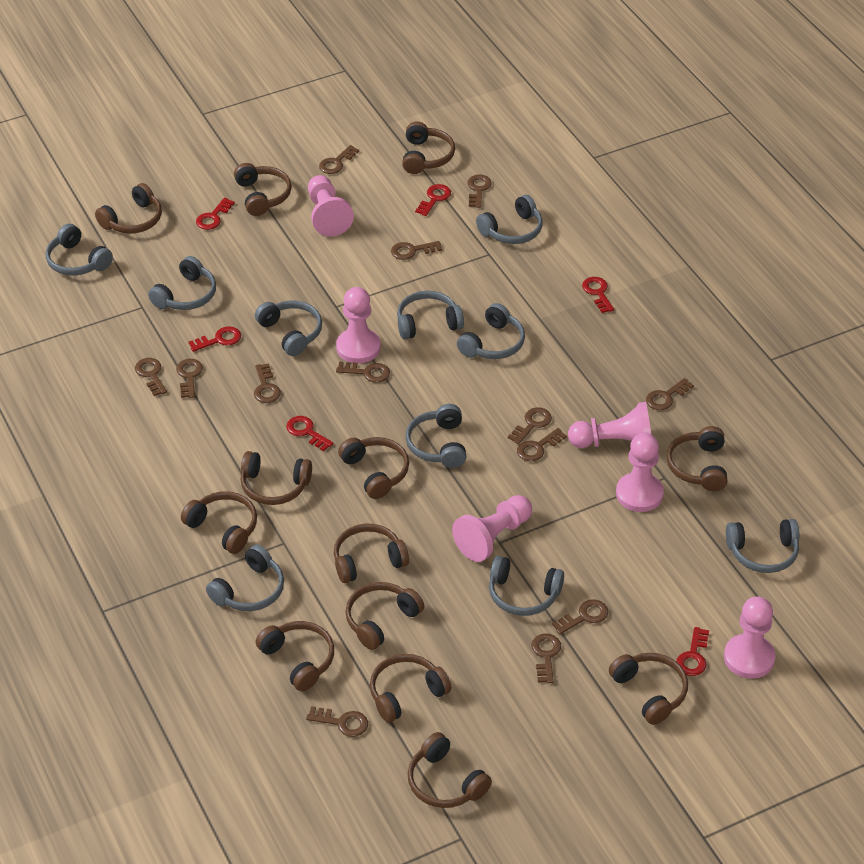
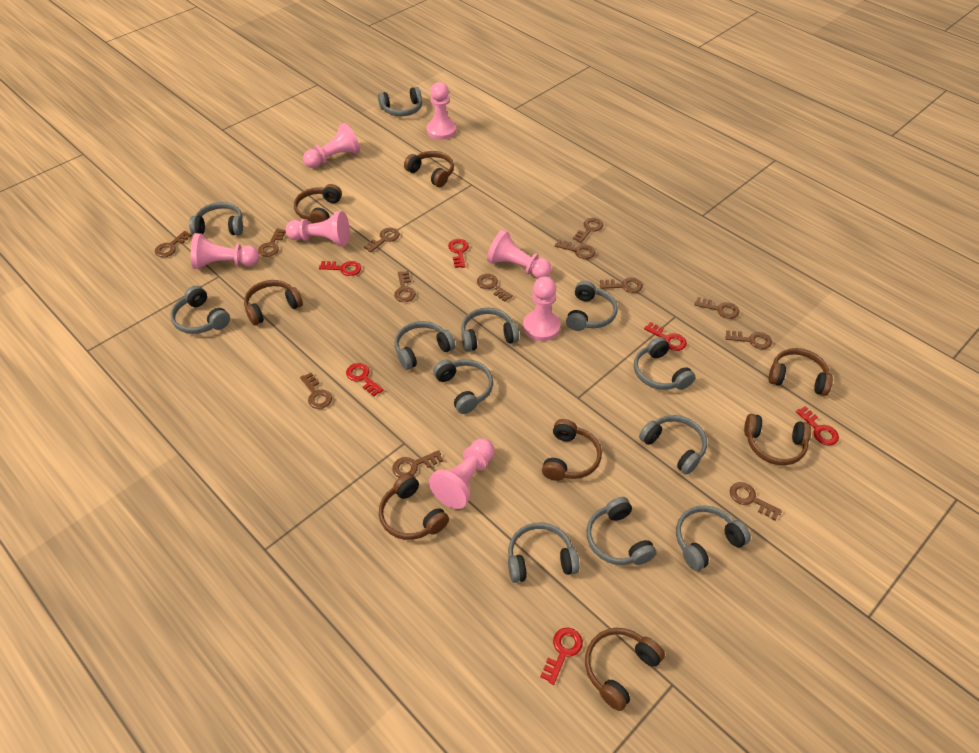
brown headphones: [95,183,162,233] [181,491,257,554] [234,163,292,216] [241,451,312,505] [256,621,334,691] [334,524,409,583] [338,437,409,499] [345,582,424,650] [370,654,451,723] [402,121,455,174] [408,732,492,808] [609,653,688,725] [666,426,727,491] = 13 -> [244,280,303,325] [294,184,342,223] [379,474,449,540] [404,151,454,187] [542,419,602,481] [585,628,665,711] [744,414,811,465] [768,348,833,396] = 8
grey headphones: [46,224,113,275] [148,256,216,310] [206,545,284,611] [255,300,322,356] [397,291,464,339] [405,404,466,468] [457,303,525,359] [476,195,543,244] [489,556,564,616] [726,519,799,573] = 10 -> [170,286,230,334] [189,202,243,235] [378,87,422,116] [394,321,456,370] [433,359,493,414] [461,308,519,351] [508,523,579,583] [566,281,618,331] [586,497,657,565] [634,337,696,390] [639,415,707,474] [676,505,751,571] = 12
pink pawn: [308,175,354,237] [336,287,381,363] [452,495,532,562] [568,402,651,448] [616,433,664,512] [724,597,776,679] = 6 -> [191,233,259,269] [285,211,349,246] [303,123,360,168] [426,82,456,140] [429,438,495,509] [487,229,551,279] [523,276,560,341] = 7

